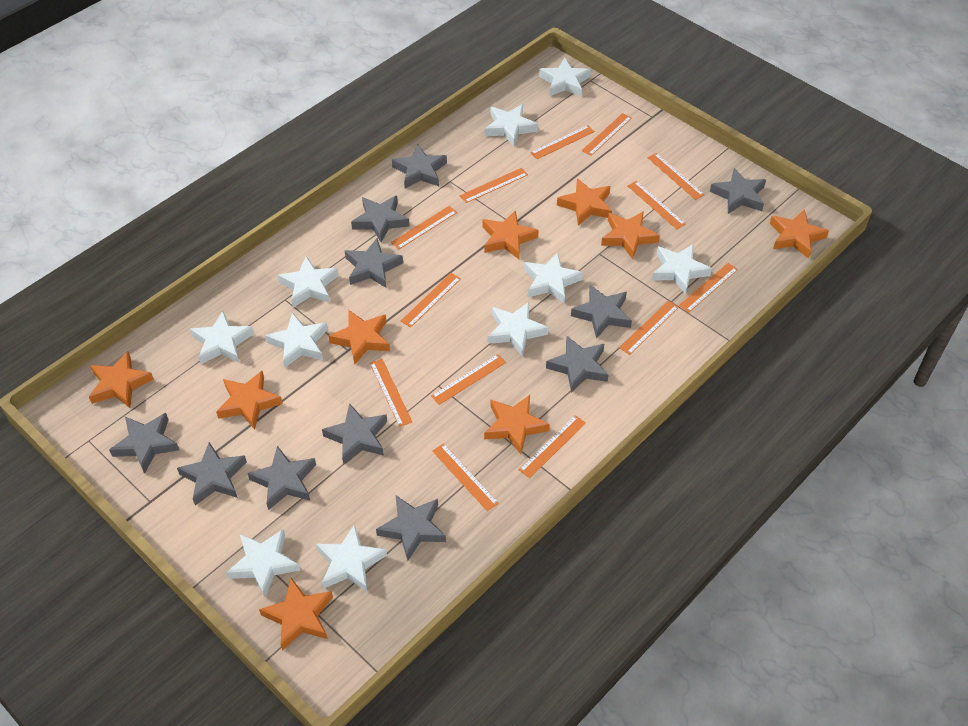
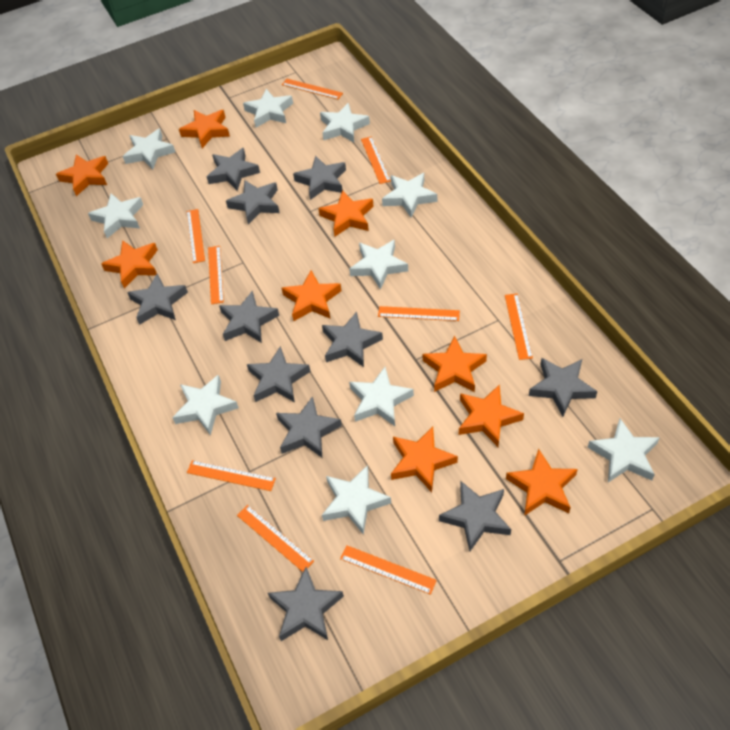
orange ruler: [370,359,412,427] [391,206,457,249] [401,273,461,328] [431,354,506,405] [432,443,499,511] [460,168,528,203] [519,415,586,478] [530,125,595,159] [582,113,632,156] [619,301,679,355] [628,181,686,230] [647,153,705,200] [679,263,738,313] = 13 -> [187,209,205,263] [187,460,276,491] [208,246,224,304] [237,505,314,572] [282,79,343,99] [340,545,437,595] [361,136,391,184] [378,306,460,321] [505,293,533,360] = 9

